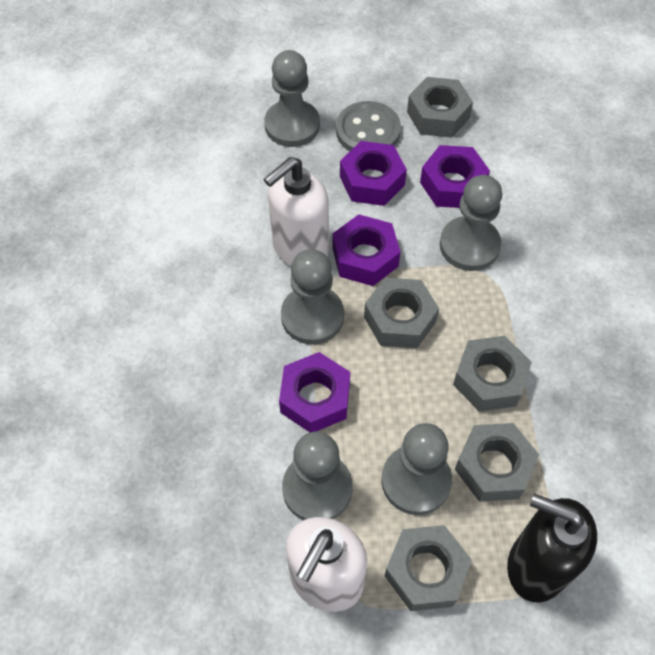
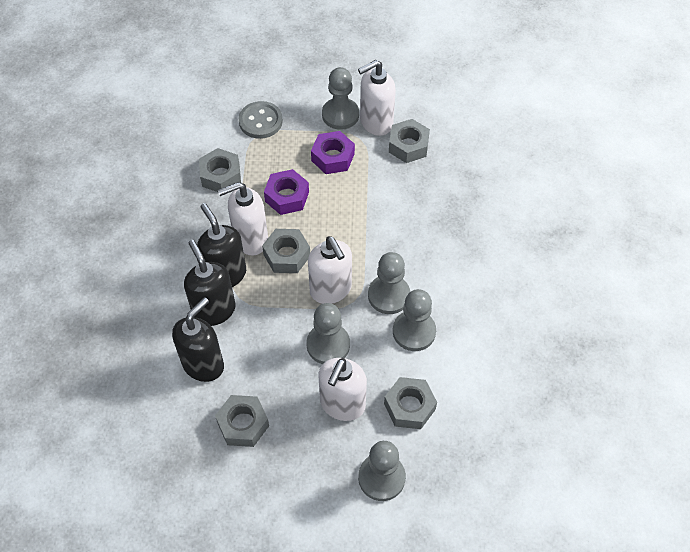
black soap dispenser: [507,494,597,602] = 1 -> [172,297,224,382] [184,240,235,326] [197,203,246,287] = 3
purple nut: [279,352,350,432] [332,214,400,286] [340,141,407,206] [420,145,490,208] = 4 -> [264,169,309,215] [311,131,355,174] = 2
white soap dispenser: [264,157,329,266] [286,517,367,612] = 2 -> [218,182,268,255] [308,236,352,304] [319,358,367,421] [358,60,396,136] = 4

